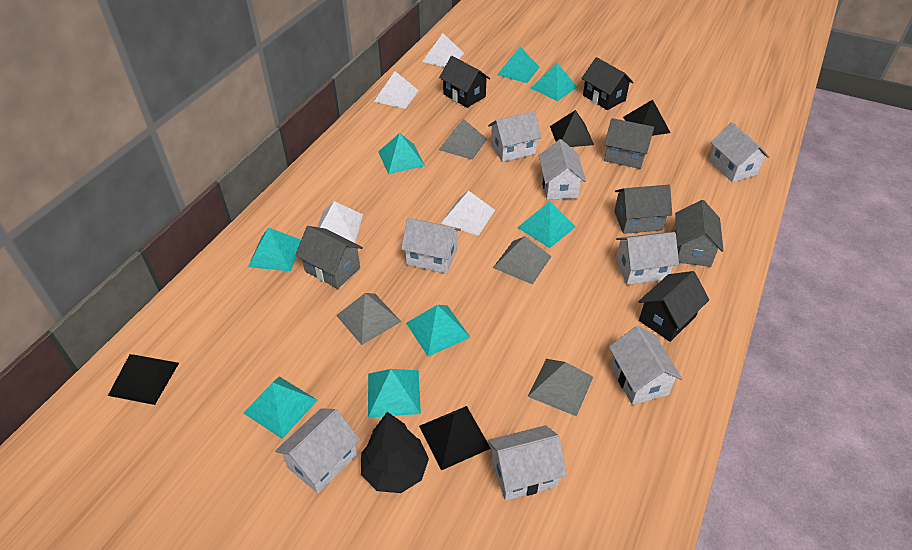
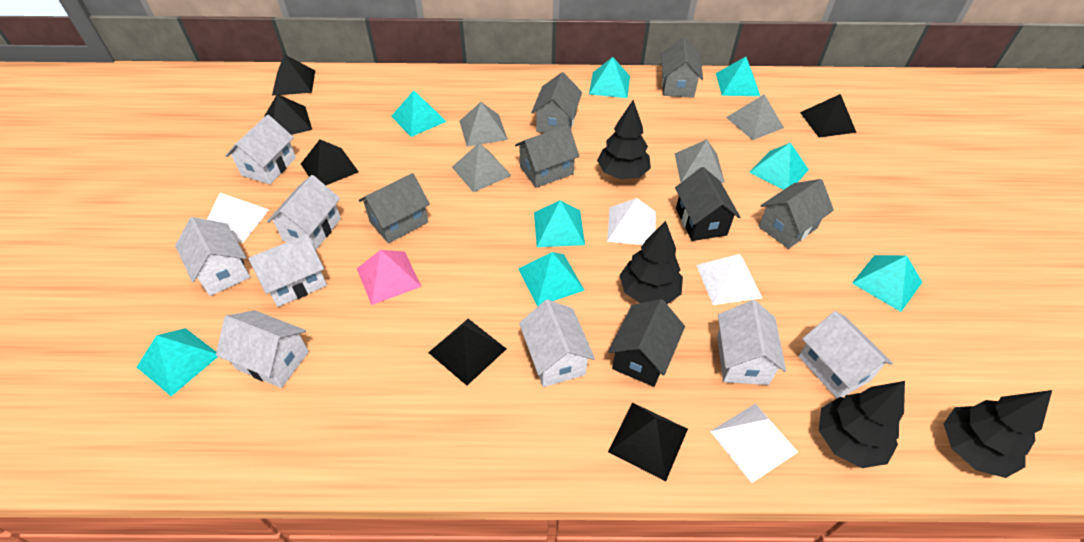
black house: [439,56,490,108] [582,57,634,110] [638,271,709,342] = 3 -> [608,299,685,387] [675,167,740,241] = 2
black pyramid: [108,354,179,405] [419,406,491,470] [550,110,594,147] [623,100,670,136] = 4 -> [264,94,312,135] [272,54,315,96] [301,139,359,185] [428,319,506,386] [608,402,688,481] [800,94,857,138] = 6
black tree: [361,412,429,493] = 1 -> [597,100,651,180] [619,221,683,304] [819,381,905,468] [944,390,1052,478] = 4
grey house: [295,226,363,289] [604,118,654,169] [614,185,672,234] [675,200,724,267] = 4 -> [359,173,430,243] [515,125,580,188] [531,72,582,133] [661,37,703,98] [759,179,834,249] = 5
pink pyramid: none = 0 -> [357,250,422,305] = 1

